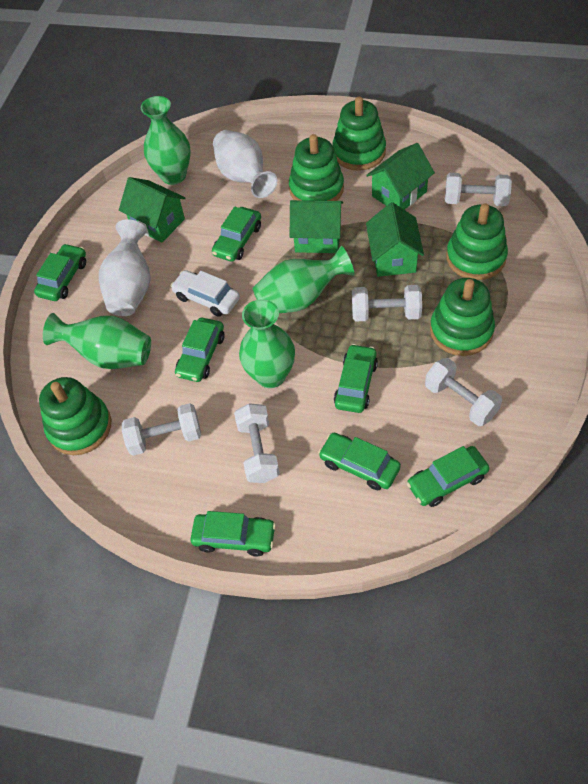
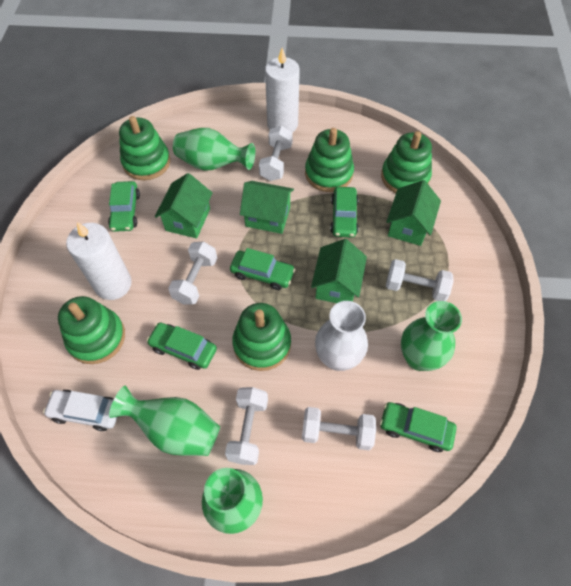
green car: [34,244,86,301] [175,318,224,382] [190,511,276,556] [212,207,261,262] [318,433,401,490] [334,344,378,413] [407,446,489,507] = 7 -> [108,181,140,232] [146,322,217,370] [230,248,295,290] [330,187,359,238] [380,402,457,452] = 5
white candle: none = 0 -> [66,222,132,300] [265,48,300,132] = 2
white vase: [99,219,150,316] [213,130,277,198] = 2 -> [315,301,368,371] = 1

